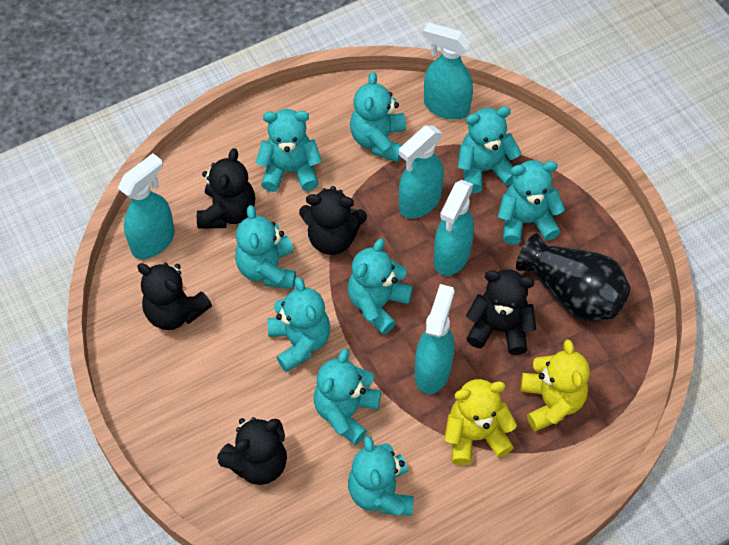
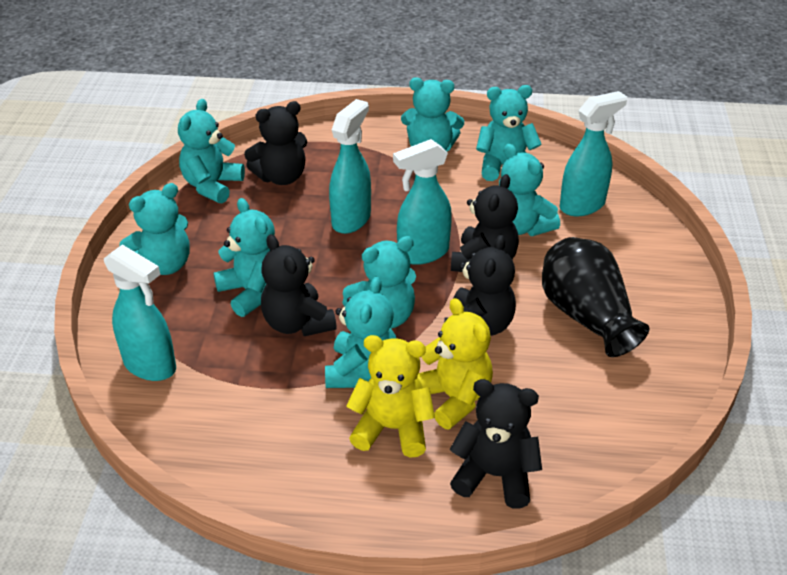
turquoise spray bottle: [118,153,175,259] [399,125,444,219] [415,284,454,394] [423,22,473,120] [434,180,474,276] = 5 -> [104,244,176,381] [329,99,371,234] [393,139,452,265] [560,91,627,216] = 4
turquoise teddy bear: [235,205,296,289] [256,109,322,192] [268,277,330,372] [314,349,381,445] [348,238,413,335] [348,436,414,516] [350,72,406,162] [458,106,521,193] [498,160,565,245] = 9 -> [119,183,190,275] [178,99,245,203] [213,198,275,317] [325,277,396,388] [342,236,416,329] [401,77,464,152] [476,85,542,181] [499,144,560,236] = 8

